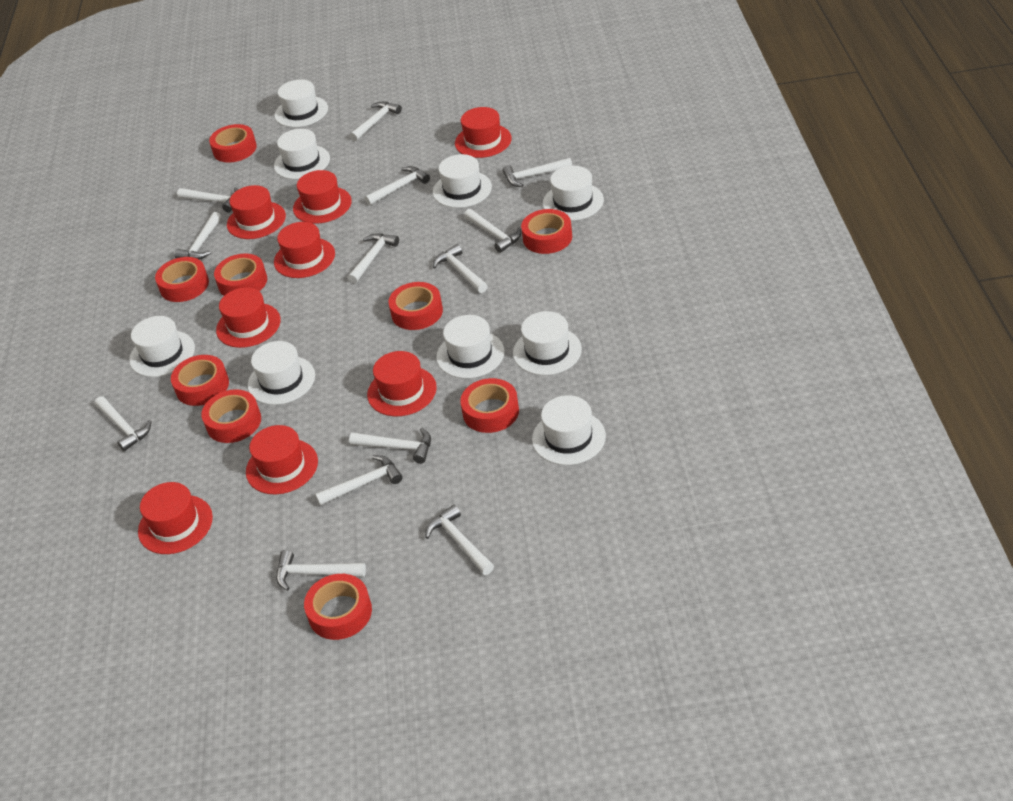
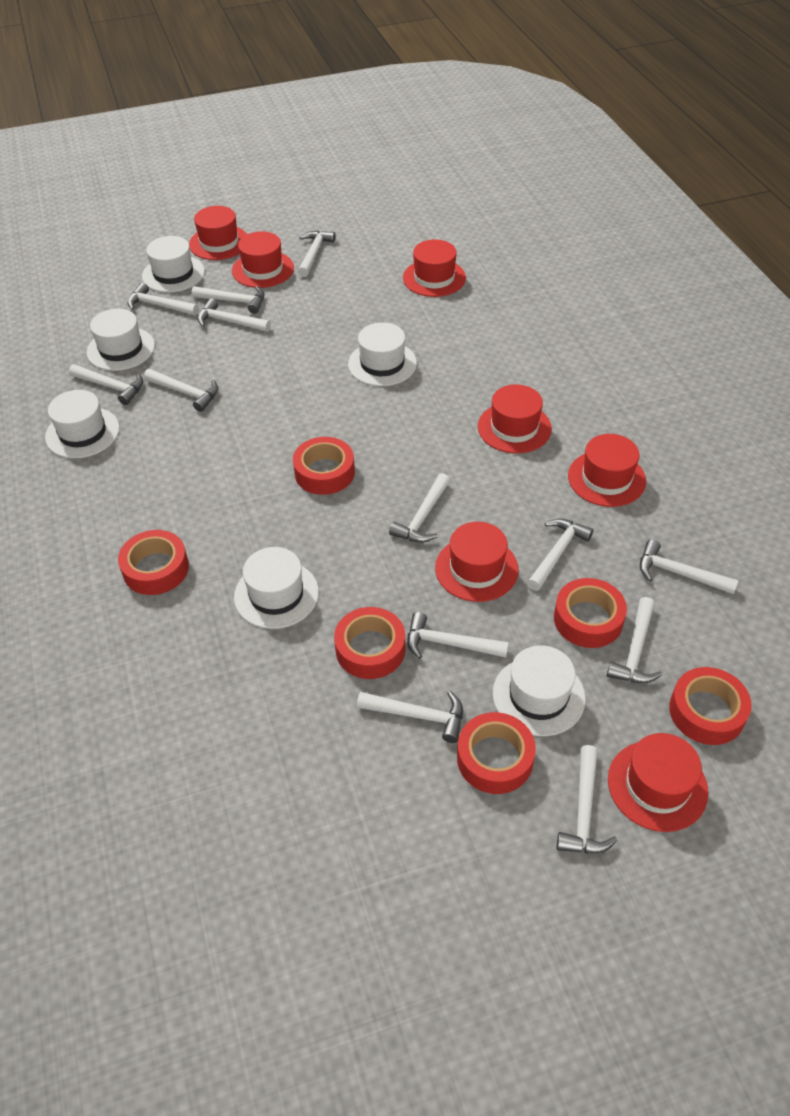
red hat: [138,482,213,554] [216,287,281,348] [227,185,286,239] [246,425,318,494] [274,222,335,278] [293,170,352,224] [367,351,437,416] [455,107,512,158] = 8 -> [189,206,247,260] [232,231,294,288] [403,240,466,297] [435,522,519,602] [478,384,552,453] [568,434,646,507] [608,733,708,832] = 7
red tape: [155,257,209,302] [171,355,229,406] [201,389,261,443] [209,124,257,162] [214,253,267,296] [304,574,372,640] [388,282,443,330] [460,378,519,433] [521,209,572,254] = 9 -> [118,530,189,595] [293,437,355,495] [334,607,405,679] [457,712,536,794] [554,578,627,648] [669,667,752,745] = 6
white hat: [129,316,195,377] [248,341,315,405] [274,129,330,179] [275,79,328,127] [433,154,492,208] [436,315,505,379] [513,311,582,375] [532,395,606,465] [543,166,604,221] = 9 -> [45,390,120,458] [87,309,155,371] [142,236,205,292] [234,547,319,629] [348,322,417,386] [493,645,586,736] = 6

